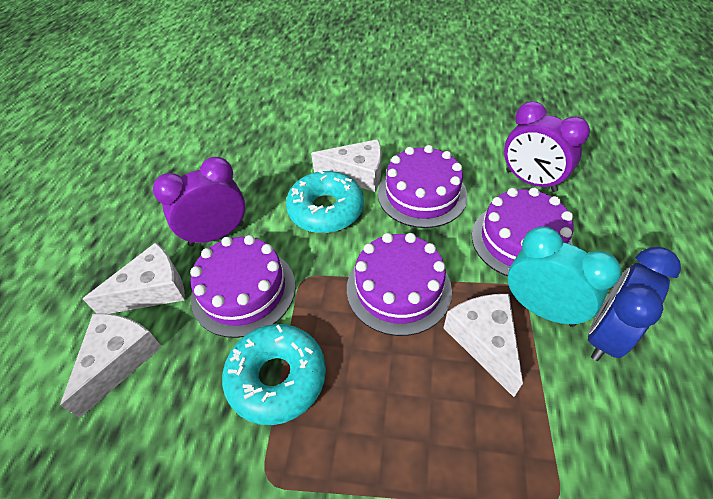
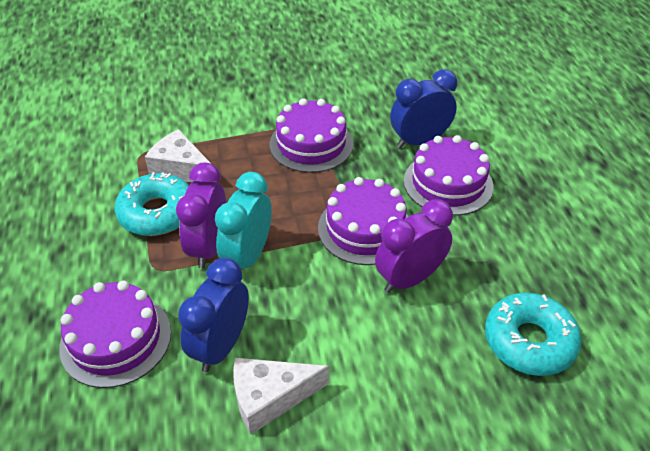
blue clock: [588,247,681,361] = 1 -> [178,258,249,372] [390,69,457,149] = 2
white cheese: [60,314,162,418] [83,242,185,314] [311,139,382,192] [444,294,523,397] = 4 -> [145,129,216,182] [233,358,329,435] = 2

